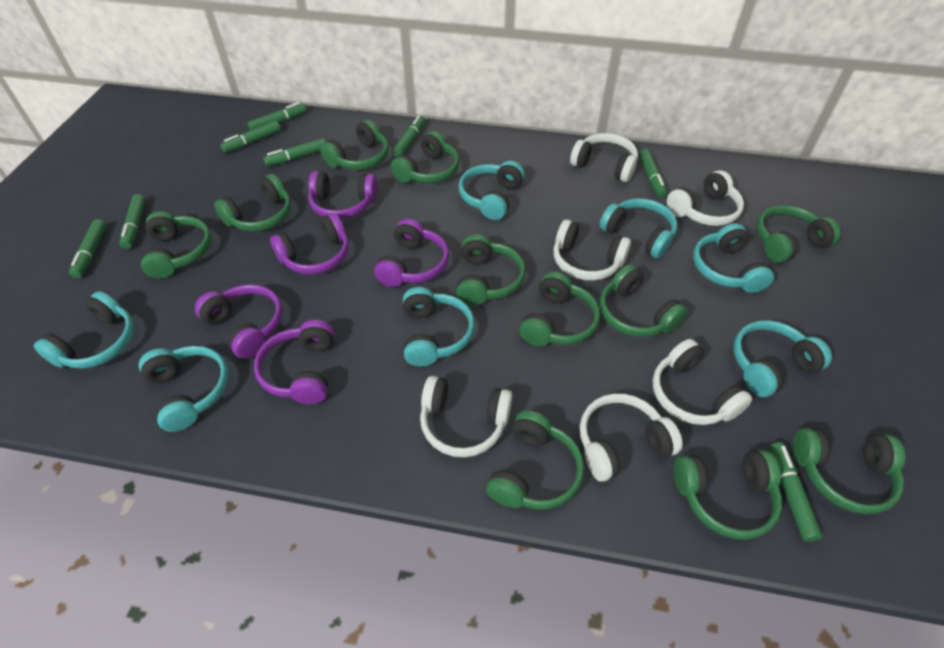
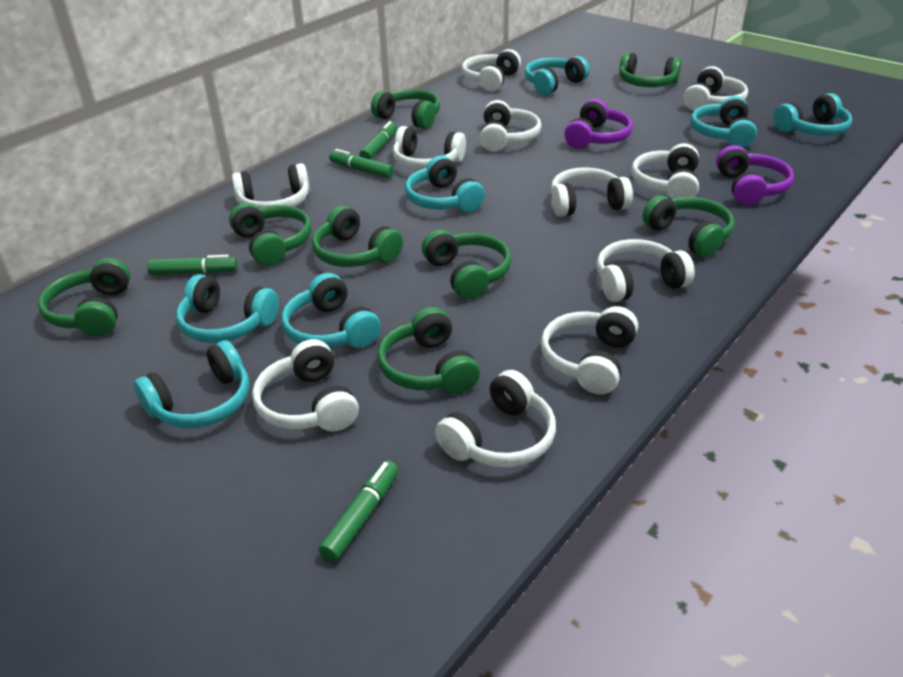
green headphones: [141,211,212,279] [214,174,291,232] [320,120,389,170] [391,131,460,183] [456,234,526,306] [486,410,584,510] [519,271,600,346] [599,264,688,337] [674,450,782,540] [757,205,841,263] [793,428,905,514] = 11 -> [38,258,130,336] [229,203,311,266] [312,206,403,267] [371,89,440,129] [377,307,480,394] [422,229,511,300] [619,52,682,87] [643,195,734,258] = 8
green marker: [69,219,107,278] [119,194,146,249] [220,120,281,153] [248,102,306,131] [263,138,326,166] [393,115,425,157] [639,149,667,198] [769,442,823,542] = 8 -> [147,255,238,275] [319,460,398,562] [329,149,394,178] [359,121,397,160] = 4
purple headphones: [195,284,283,359] [254,320,334,404] [270,213,349,275] [308,171,378,219] [374,219,449,287] = 5 -> [564,99,633,149] [716,145,794,205] = 2
white headphones: [420,376,512,457] [554,219,631,281] [570,133,638,182] [580,394,683,482] [653,339,752,425] [667,170,744,226] = 6 -> [232,163,310,208] [252,339,359,431] [393,126,466,170] [435,370,556,468] [462,49,521,91] [480,100,541,152] [541,306,638,394] [551,167,633,217] [597,239,695,302] [631,143,699,199] [683,66,748,111] = 11

